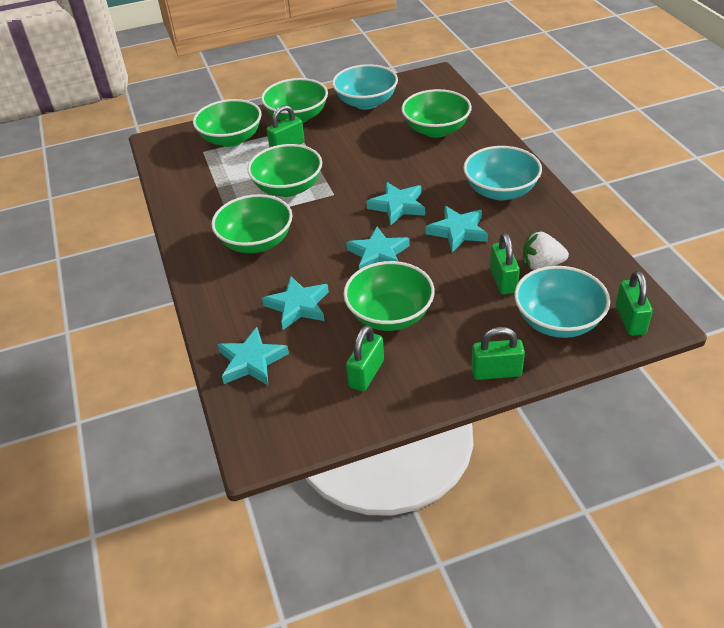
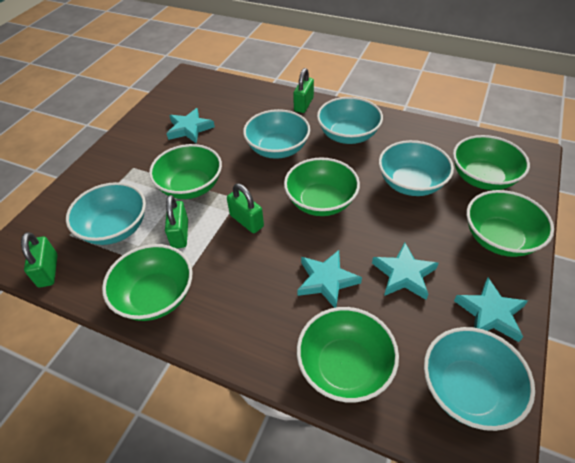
green padlock: [267,105,305,148] [346,325,384,391] [471,327,525,380] [490,233,520,295] [616,271,653,336] = 5 -> [21,232,58,288] [165,195,188,248] [227,184,264,233] [293,68,314,113] = 4
turquoise bowl: [332,64,398,110] [463,146,542,200] [515,266,610,338] = 3 -> [66,182,146,245] [243,109,310,159] [317,97,383,144] [379,140,454,196] [424,327,535,431] = 5
turquoise star: [217,327,289,385] [262,276,329,330] [346,227,410,270] [366,182,425,225] [426,206,488,252] = 5 -> [166,108,215,143] [297,250,362,308] [372,243,439,300] [454,278,528,342] = 4
white strawberry: [523,232,569,270] = 1 -> none = 0

